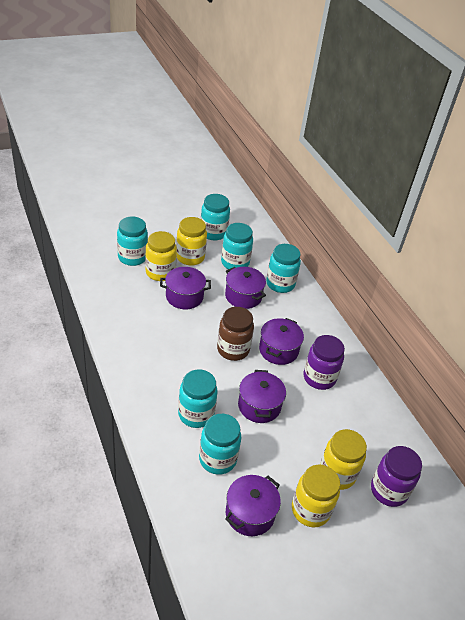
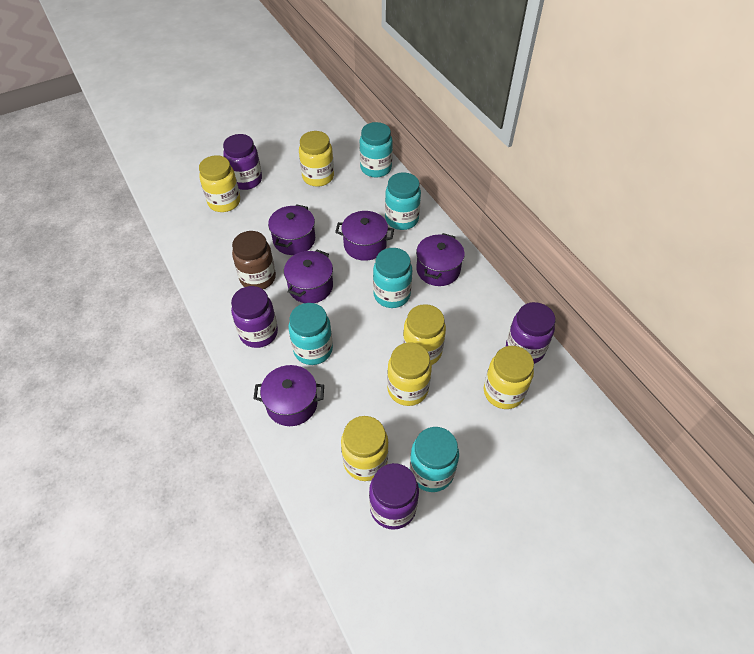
purple jar: [304,335,345,390] [371,446,422,507] = 2 -> [223,134,262,190] [231,286,278,348] [369,463,419,530] [506,302,555,364] = 4
turquoise jar: [117,216,148,266] [178,369,218,428] [199,414,242,475] [201,194,230,241] [221,223,253,269] [266,244,301,293] = 6 -> [289,303,333,365] [360,122,393,178] [373,248,412,308] [385,172,421,230] [409,427,459,492] = 5
yellow jar: [145,231,177,281] [176,217,207,266] [292,465,340,527] [320,429,367,490] = 4 -> [199,155,240,212] [299,131,334,187] [341,416,389,481] [387,342,432,406] [403,304,446,365] [484,346,534,409] = 6

